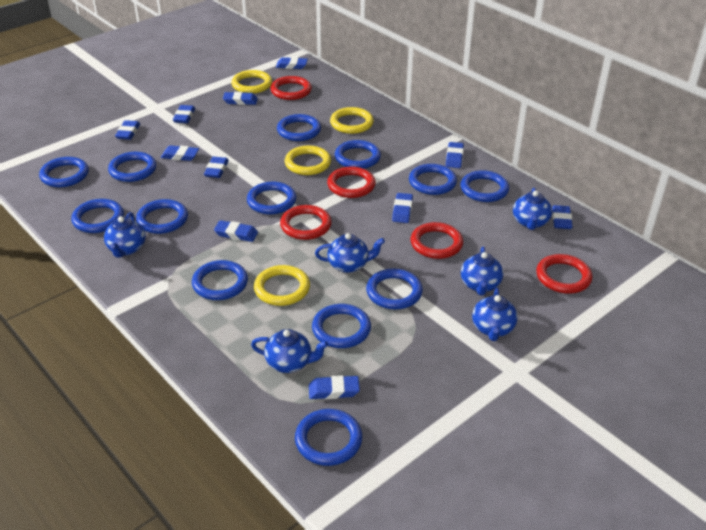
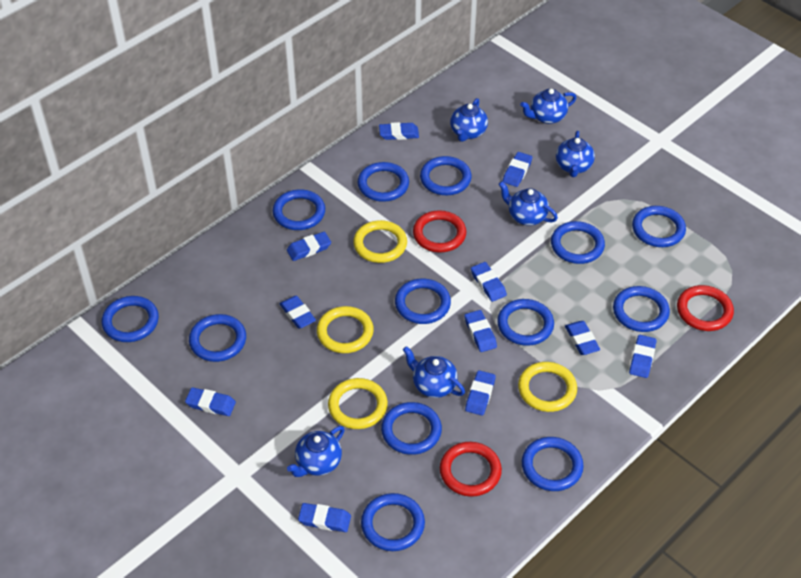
red ring: [270,76,312,100] [280,205,332,240] [327,167,376,198] [411,222,463,259] [536,254,592,294] = 5 -> [413,210,466,253] [440,442,502,497] [677,285,734,331] = 3

